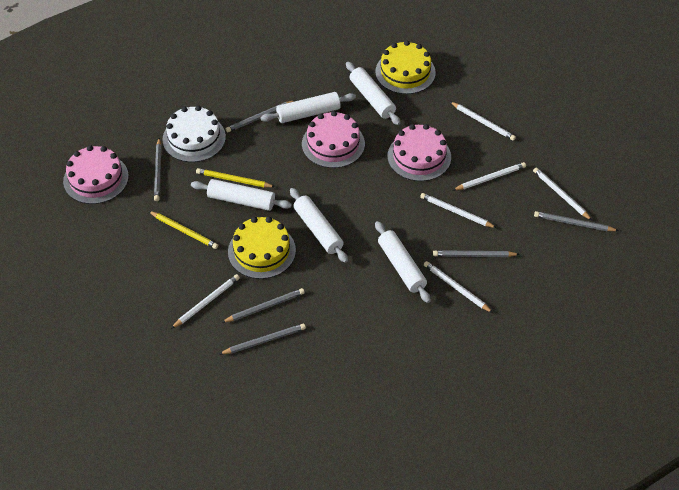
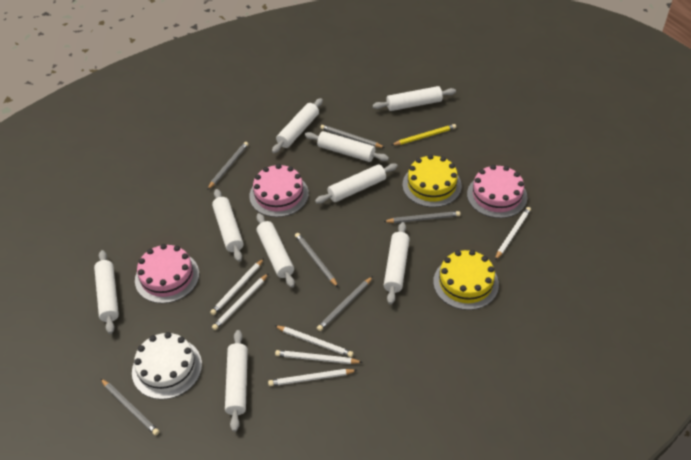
white rolling pin: [191,179,292,211] [260,92,356,123] [290,188,348,263] [346,62,401,125] [375,221,431,303] = 5 -> [94,250,119,334] [212,189,244,262] [225,330,248,432] [256,213,295,288] [272,98,323,153] [305,131,389,162] [315,163,398,204] [372,86,456,111] [384,222,410,304] = 9
yellow pencil: [149,211,218,249] [196,168,275,187] = 2 -> [392,124,456,145] = 1

